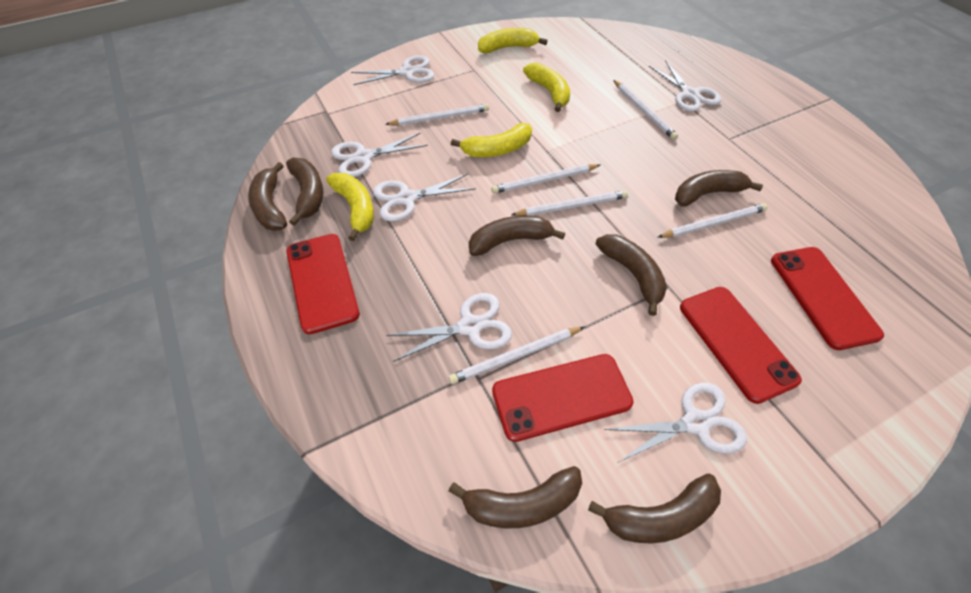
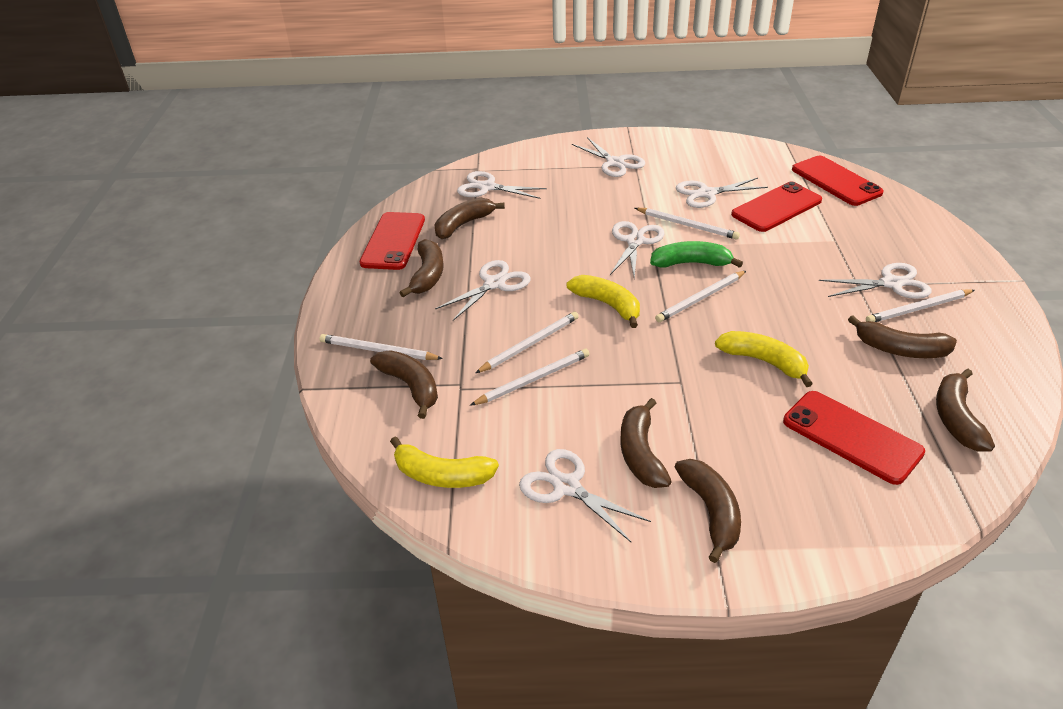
green banana: none = 0 -> [650,241,743,268] = 1
white scissors: [331,133,428,177] [351,55,435,85] [373,174,476,221] [386,293,512,362] [604,383,747,463] [649,60,721,112] = 6 -> [435,260,531,321] [457,171,547,199] [519,449,651,542] [572,137,645,177] [610,221,665,278] [676,178,768,208] [819,263,932,299] = 7
yellow banana: [326,173,374,241] [451,123,532,157] [478,28,547,53] [523,63,570,112] = 4 -> [390,436,499,488] [566,275,640,328] [715,331,813,387] = 3

